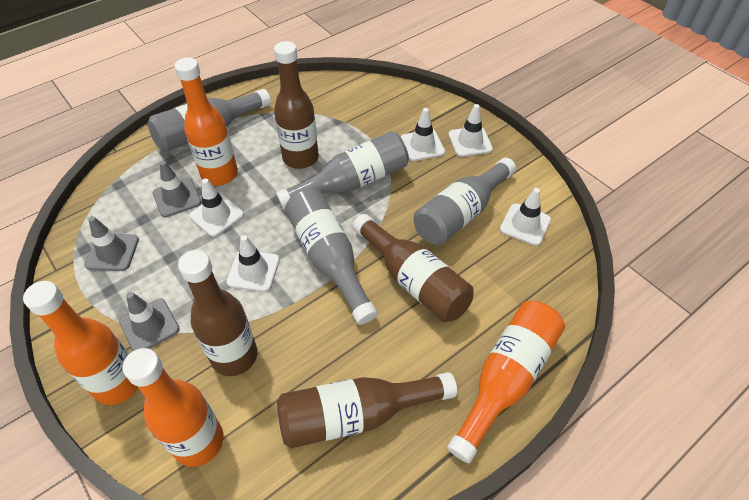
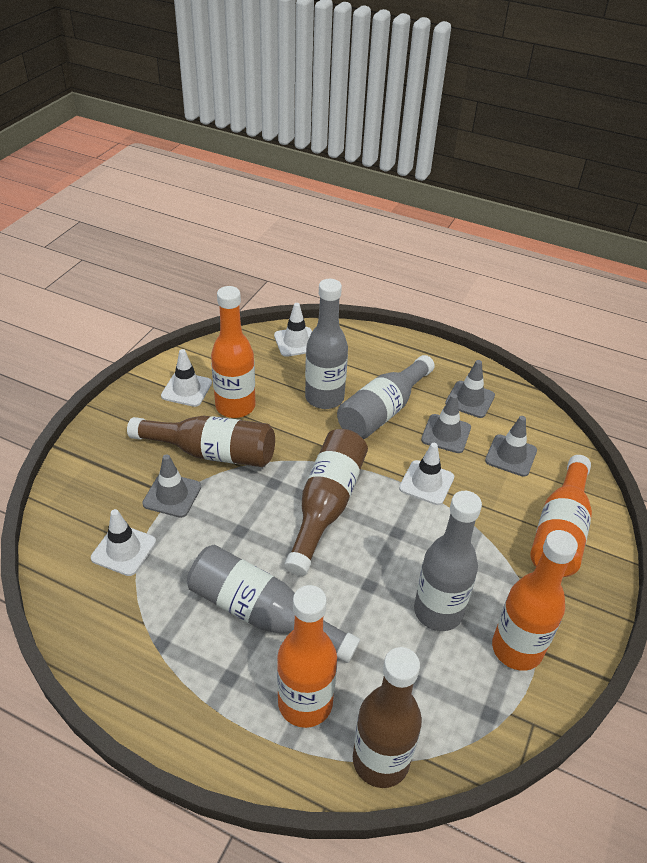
brown bottle: [178,250,257,376] [274,41,319,169] [277,372,457,449] [353,214,473,322] = 4 -> [127,416,275,467] [284,429,368,576] [353,647,422,788] = 3
grey traffic cone: [85,216,139,271] [119,292,180,351] [153,161,201,217] = 3 -> [142,454,201,518] [421,394,471,453] [445,360,495,418] [485,416,537,477] = 4
white traffic cone: [189,178,244,237] [226,235,280,292] [401,108,445,161] [448,104,493,157] [500,188,551,246] = 5 -> [91,509,156,576] [161,349,212,407] [274,303,312,357] [399,443,454,505] = 4

